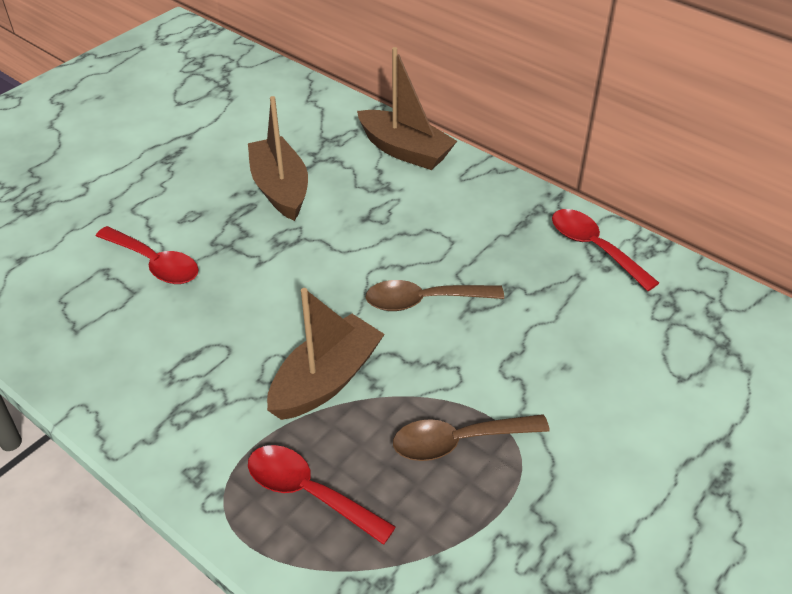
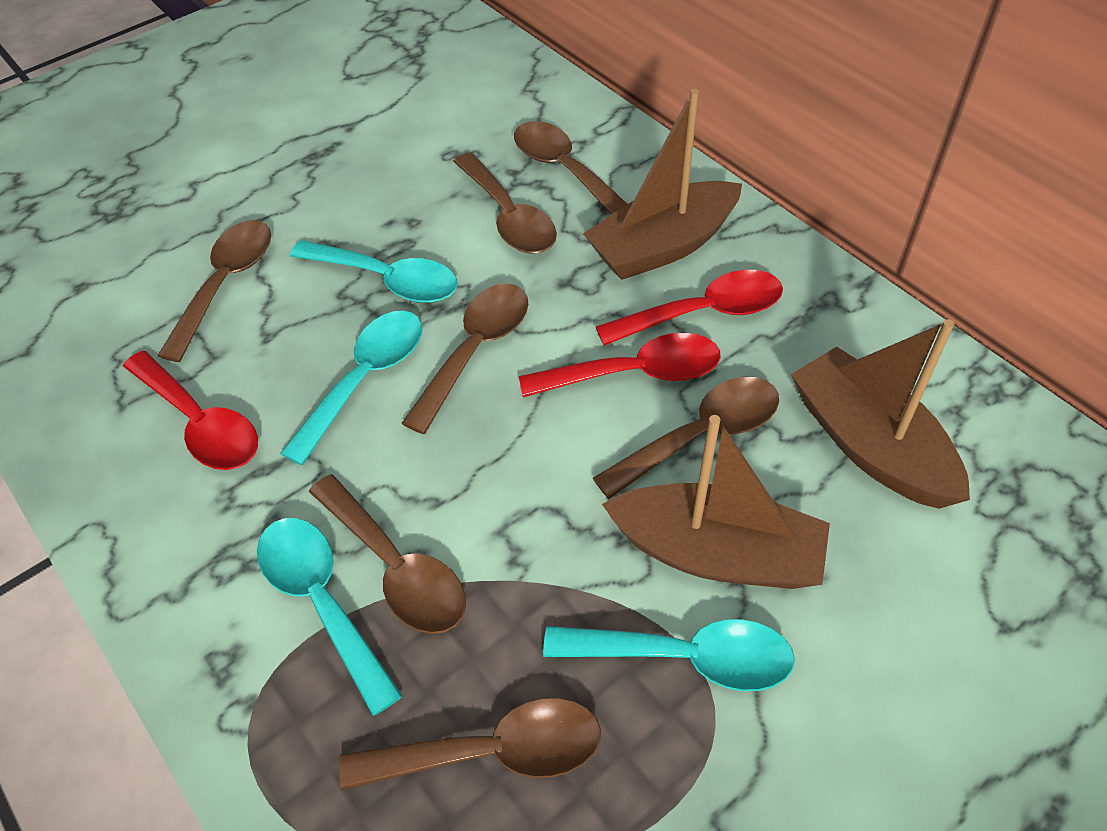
brown spoon: [365,280,504,311] [393,414,550,461] = 2 -> [157,220,271,362] [309,474,466,634] [339,698,601,790] [401,284,528,434] [453,153,557,254] [514,121,627,215] [593,377,779,499] = 7
turquoise spoon: none = 0 -> [257,518,403,716] [280,311,422,465] [290,240,458,303] [543,619,795,691] = 4

